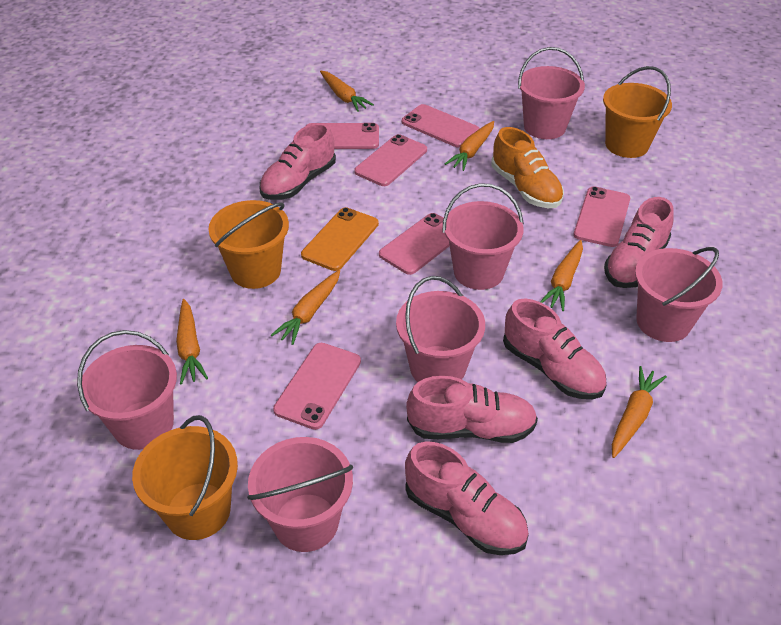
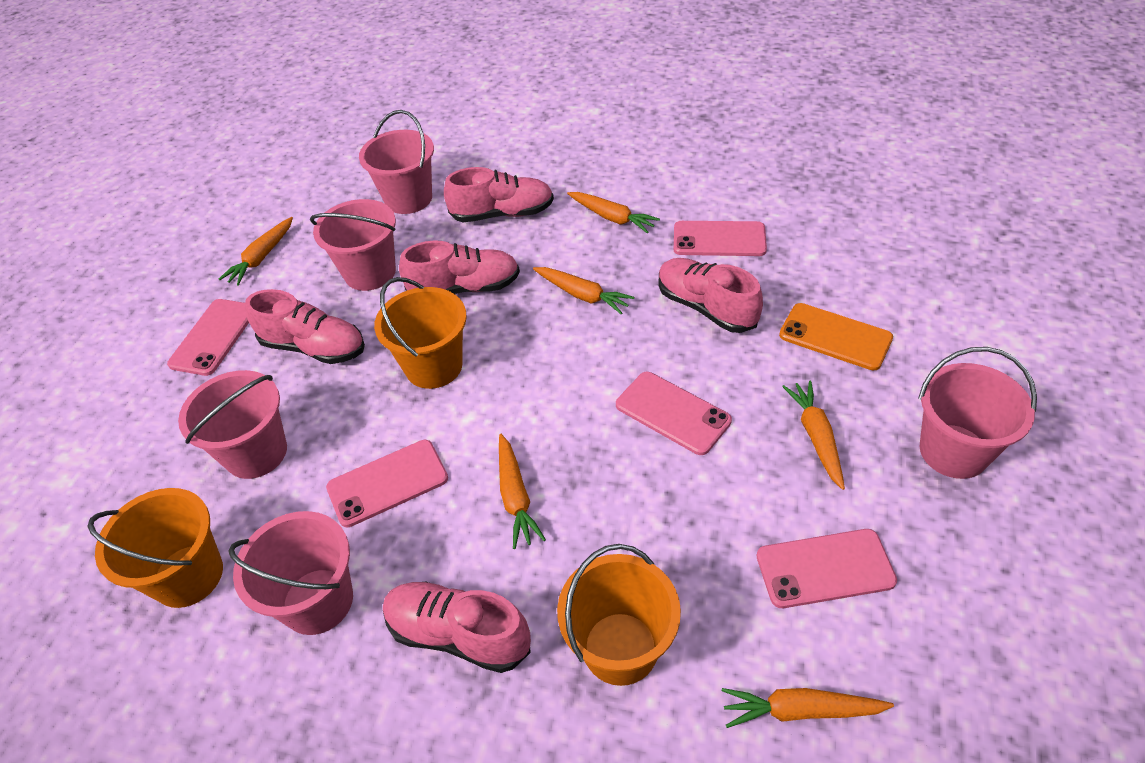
orange shoe: [491,127,564,208] = 1 -> none = 0
pink bucket: [77,330,177,450] [247,437,353,552] [396,276,485,382] [442,183,524,290] [518,47,585,139] [635,247,723,342] = 6 -> [178,370,287,479] [228,511,353,635] [310,199,396,291] [359,110,434,214] [919,347,1037,479] = 5
pink phone: [273,343,361,430] [306,123,379,149] [354,134,427,186] [379,213,450,275] [402,104,480,148] [573,186,630,247] = 6 -> [167,299,249,376] [326,440,448,527] [616,372,732,455] [674,221,767,256] [757,529,897,608] = 5

